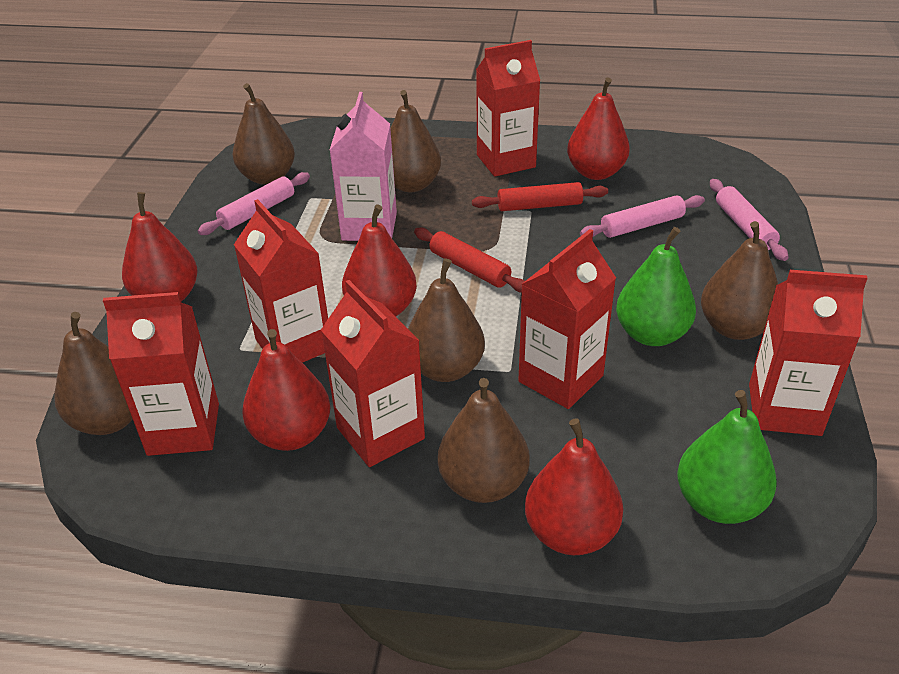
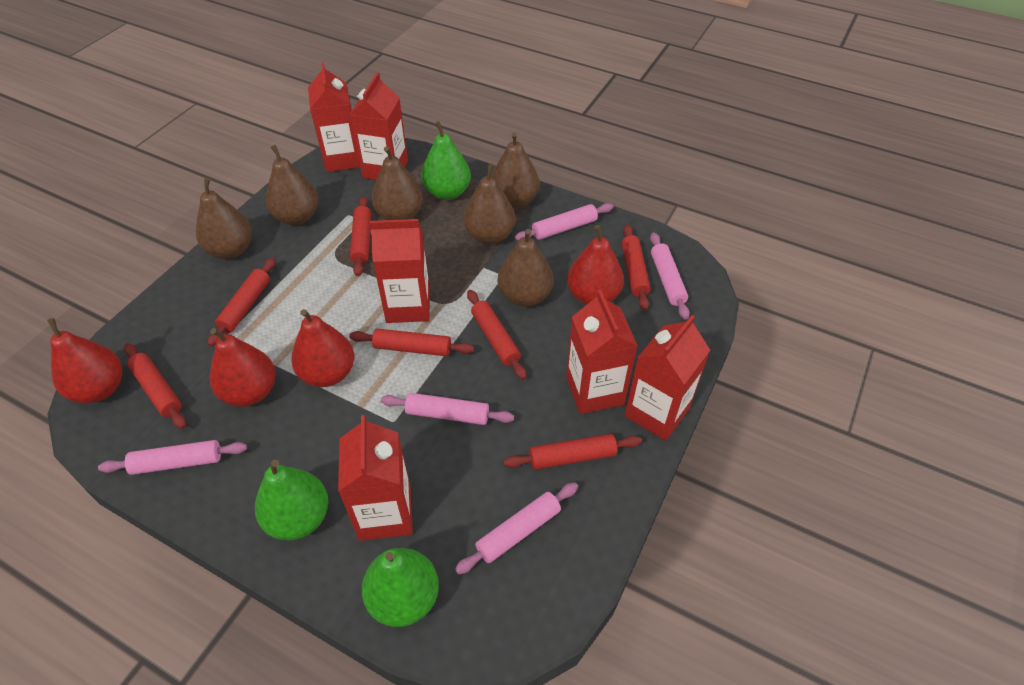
green pear: [616,227,696,346] [677,390,777,524] = 2 -> [255,460,328,541] [362,548,439,627] [421,121,471,200] = 3
pink carton: [330,92,397,241] = 1 -> none = 0
pink rolling pin: [198,172,310,235] [580,195,705,238] [710,179,789,261] = 3 -> [98,440,247,475] [381,393,514,425] [455,482,578,575] [515,203,613,241] [650,232,690,320] = 5
red pear: [122,192,198,301] [242,329,330,451] [342,204,417,317] [525,418,623,555] [567,78,630,180] = 5 -> [47,318,122,403] [210,328,276,407] [291,309,354,387] [567,225,624,305] = 4
red rolling pin: [414,227,525,293] [472,182,608,211] = 2 -> [124,343,186,429] [208,258,276,347] [350,196,371,276] [350,328,474,356] [467,290,526,380] [503,434,642,470] [622,224,651,311] = 7

